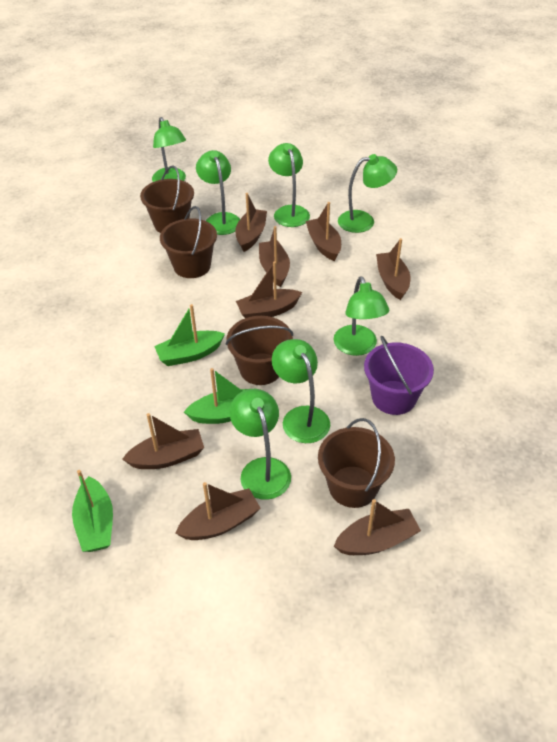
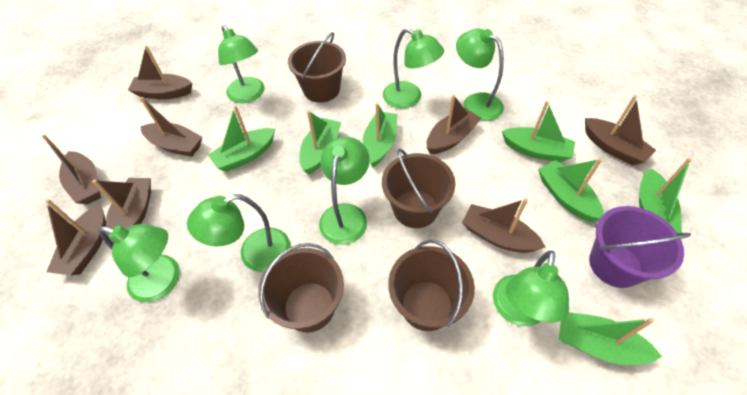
green boat: [72,470,113,552] [154,304,225,366] [184,368,247,424] = 3 -> [208,105,275,172] [299,111,341,175] [363,103,397,167] [502,101,575,162] [538,158,604,222] [559,312,662,365] [639,158,692,233] = 7

